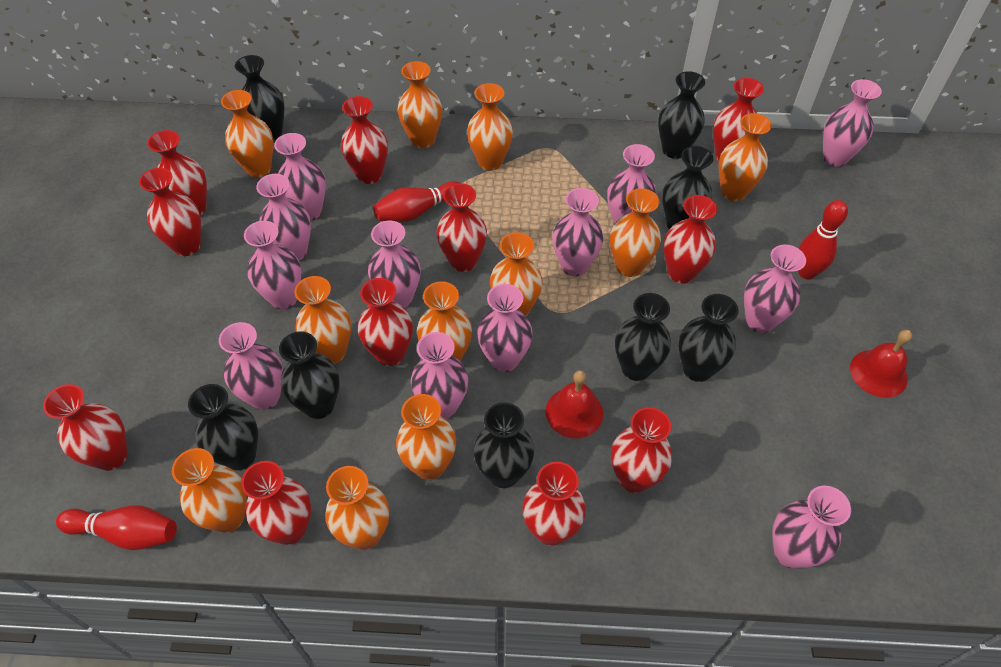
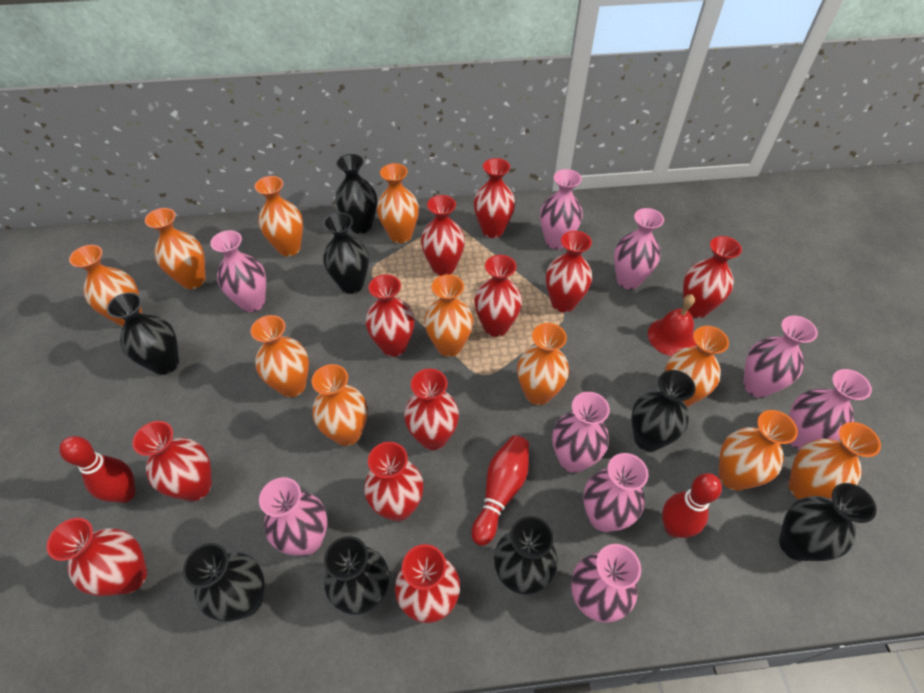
pink vase: [219,322,283,410] [244,221,301,309] [256,174,311,261] [274,133,326,221] [368,221,421,308] [411,332,468,419] [477,284,533,372] [552,188,603,276] [607,144,656,224] [744,245,806,333] [772,486,851,569] [823,79,882,167] = 12 -> [210,230,266,312] [259,477,327,556] [540,169,583,250] [552,392,610,473] [571,544,641,623] [583,453,648,532] [614,208,664,290] [743,315,818,398] [789,369,872,450] = 9
red bell: [546,370,603,438] [850,330,912,398] = 2 -> [648,294,696,356] = 1

